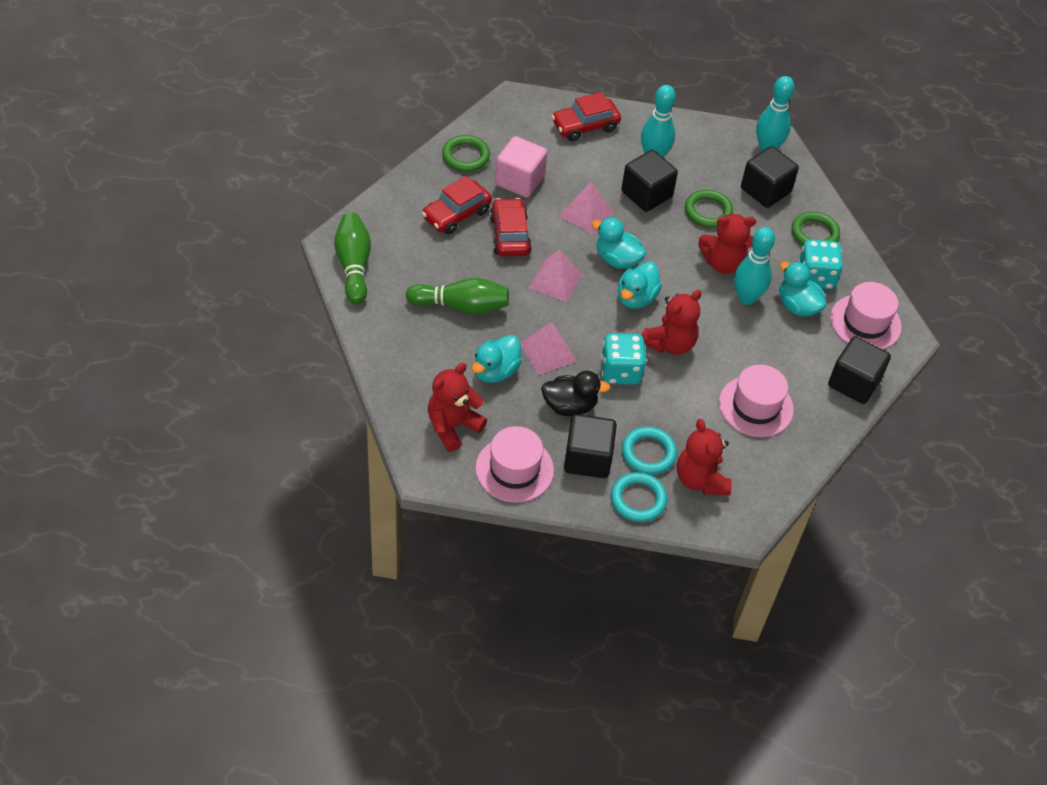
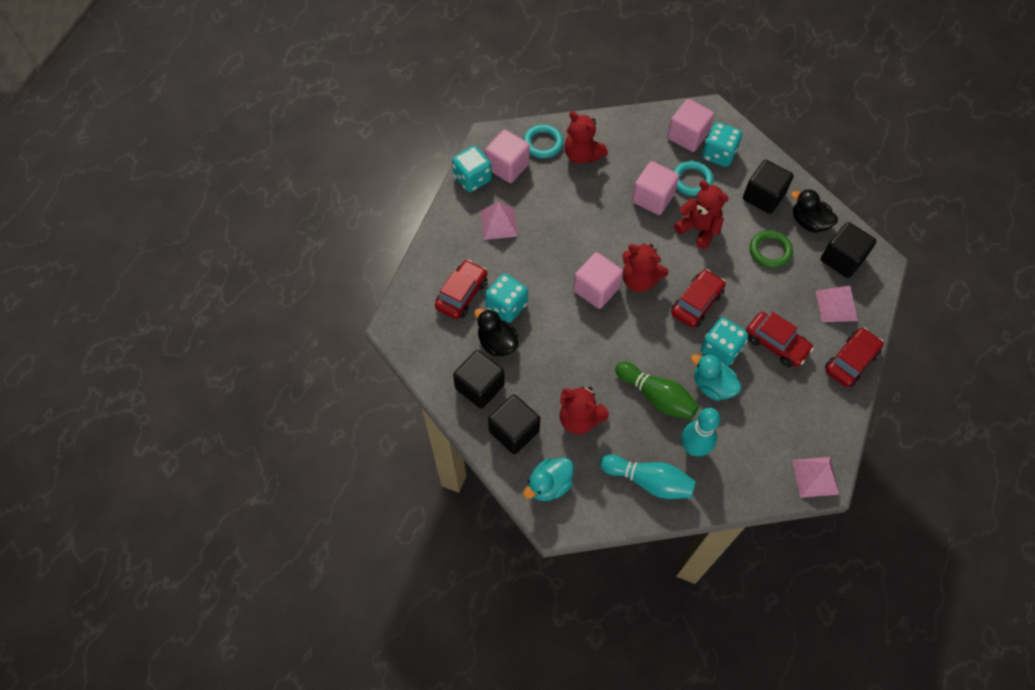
black duck: [541,371,610,416] = 1 -> [474,308,518,356] [791,189,838,233] = 2
green bowling pin: [334,213,371,304] [406,278,509,315] = 2 -> [615,361,699,420] = 1
green ring: [442,135,490,172] [685,190,733,228] [792,211,840,245] = 3 -> [750,230,793,268] = 1
pink cube: [495,136,547,198] = 1 -> [485,129,530,183] [573,252,623,309] [632,161,679,215] [667,99,714,152] = 4
pink hat: [475,426,554,503] [719,364,794,437] [830,282,902,349] = 3 -> none = 0
red car: [422,176,492,235] [490,198,532,256] [551,92,621,142] = 3 -> [435,260,487,319] [671,269,726,328] [746,312,814,367] [825,328,884,387] = 4
turquoise bowling pin: [641,85,676,158] [734,227,775,305] [756,76,794,151] = 3 -> [600,454,696,499] [681,408,720,456] = 2
turquoise dice: [601,333,647,385] [798,239,843,289] = 2 -> [452,146,492,192] [485,274,528,323] [701,317,748,366] [702,122,742,167] = 4
turquoise duck: [472,335,522,383] [592,217,646,269] [618,261,662,308] [779,261,826,317] = 4 -> [523,458,574,501] [691,354,741,401] = 2

